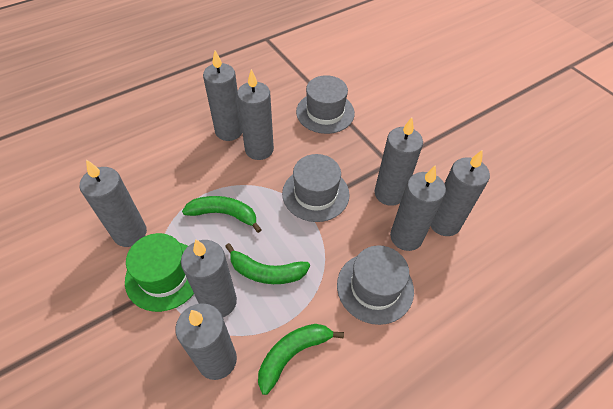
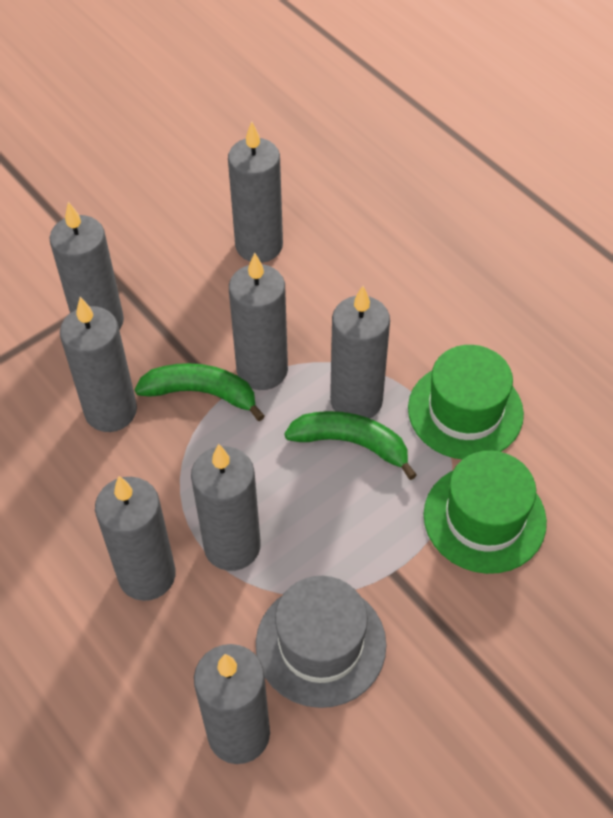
green banana: [182,196,262,233] [225,243,310,284] [258,324,344,395] = 3 -> [134,363,265,421] [284,411,417,480] = 2
green hat: [125,233,194,312] = 1 -> [408,345,524,459] [424,451,547,574] = 2
grey hat: [282,154,349,222] [296,75,355,134] [337,245,414,325] = 3 -> [256,576,387,708] = 1

